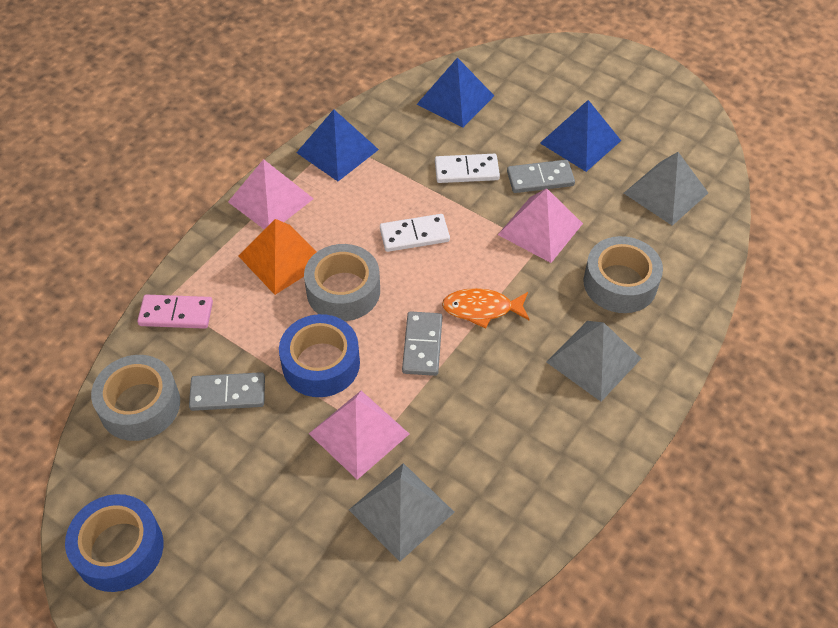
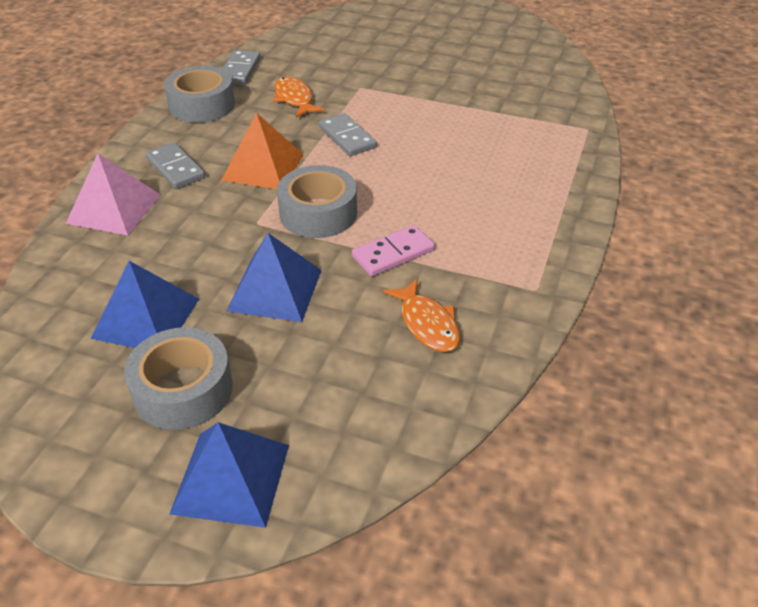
blue tape: [65,494,163,592] [279,314,360,397] = 2 -> none = 0
grey pyramid: [349,463,454,562] [546,321,642,401] [624,152,708,226] = 3 -> none = 0
orange fish: [442,288,530,329] = 1 -> [273,76,324,117] [383,278,460,352] = 2
pink pyramid: [228,159,314,230] [309,391,409,480] [498,188,583,263] = 3 -> [66,154,160,236] = 1
white domino: [380,214,450,252] [435,154,500,183] = 2 -> none = 0

